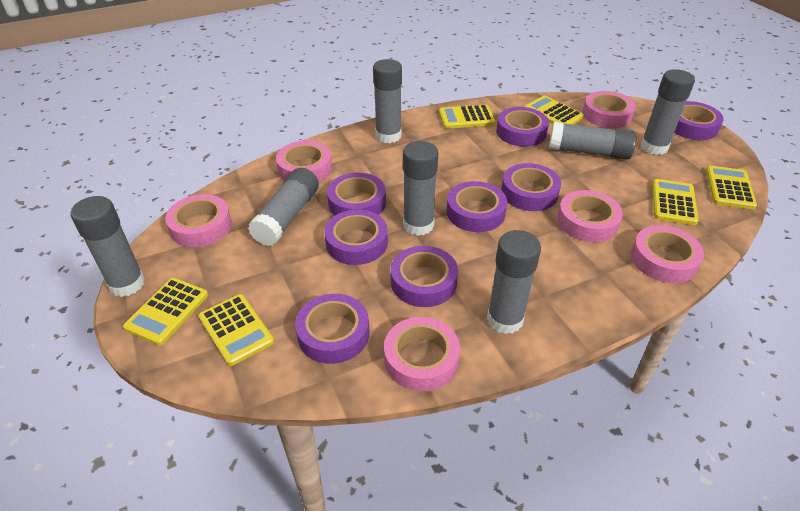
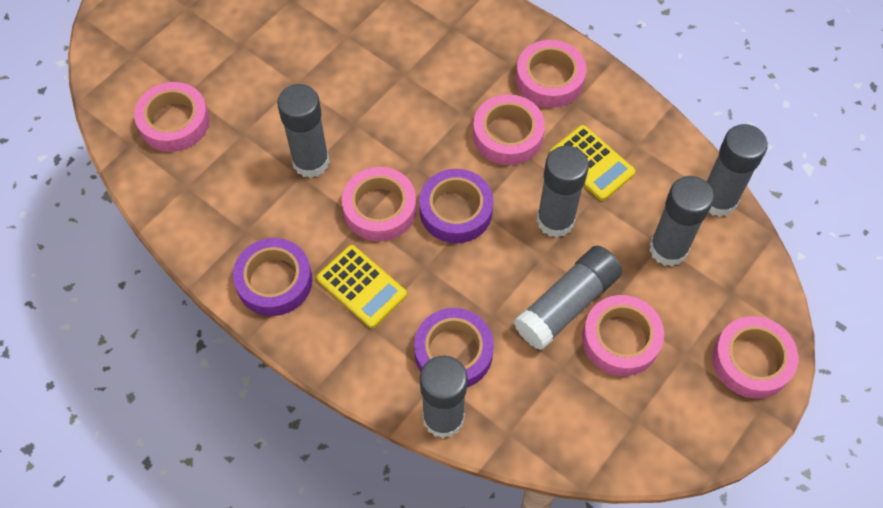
grey glue stick: [71,196,145,297] [248,168,319,246] [373,59,402,143] [403,141,439,236] [487,230,541,334] [549,122,636,160] [641,69,695,155] = 7 -> [277,84,330,178] [420,355,468,438] [514,246,622,350] [537,146,589,237] [649,176,714,267] [707,124,768,217] = 6
purple tape: [295,294,370,364] [324,210,388,265] [327,173,386,216] [391,246,458,307] [447,181,507,232] [496,107,549,147] [501,163,561,211] [674,101,724,140] = 8 -> [233,238,312,316] [414,308,494,387] [419,169,494,243] = 3
yellow calculator: [123,278,208,346] [199,294,274,366] [439,104,495,129] [525,95,584,125] [652,179,699,225] [706,166,757,209] = 6 -> [317,245,407,328] [550,125,635,201] = 2

